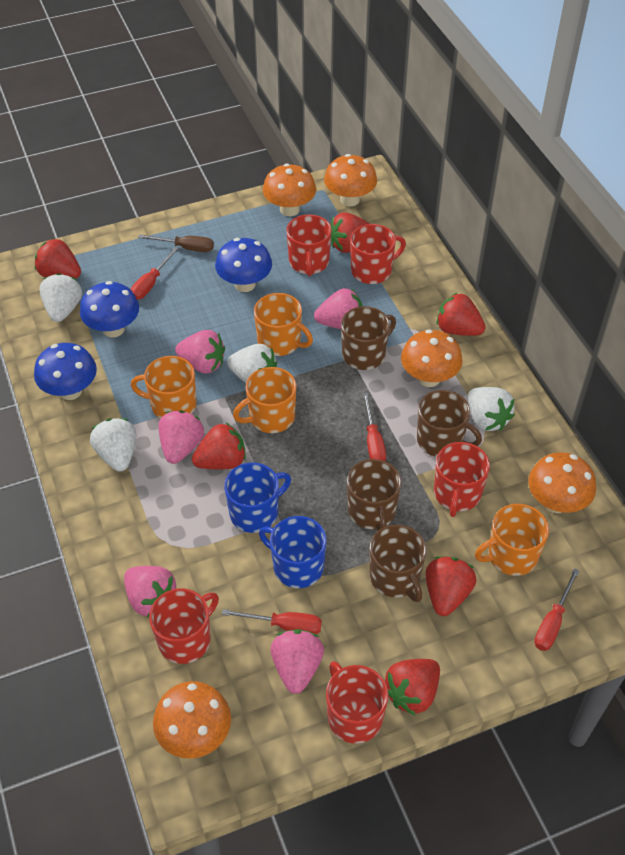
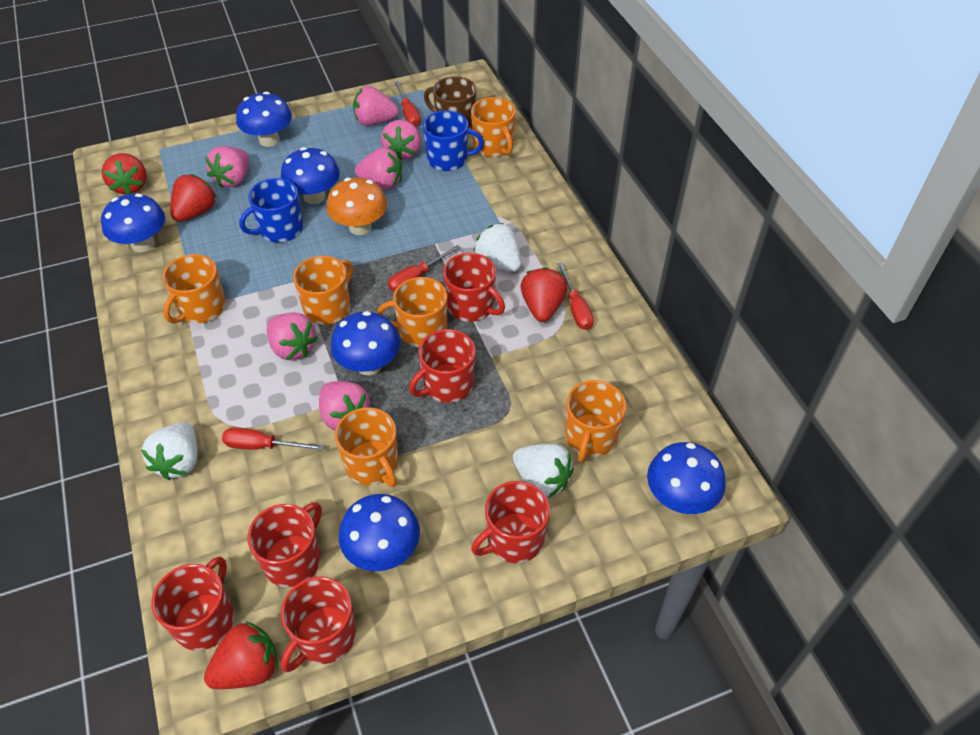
blue mushroom: [34,343,97,400] [80,281,139,337] [215,238,272,292] = 3 -> [101,193,165,252] [236,92,292,147] [281,147,340,204] [331,311,400,375] [339,494,420,571] [647,442,726,514] = 6
brown mug: [341,306,396,370] [347,459,401,531] [370,525,427,602] [417,390,482,457] = 4 -> [424,76,476,129] = 1
brown screwdriver: [138,234,214,252] = 1 -> none = 0
orange mug: [131,356,197,419] [233,367,296,433] [254,293,313,356] [475,504,549,576] = 4 -> [163,254,226,323] [293,256,353,325] [335,407,398,487] [377,277,447,347] [471,97,516,157] [565,380,626,463] = 6
orange mushroom: [153,681,231,759] [263,163,316,216] [324,154,377,207] [401,329,463,387] [528,452,596,513] = 5 -> [327,177,387,235] = 1
pink strawberry: [124,566,176,618] [158,410,204,464] [175,330,225,373] [271,629,324,694] [314,288,362,329] = 5 -> [205,146,249,188] [267,312,317,360] [319,381,370,430] [353,86,399,126] [355,147,402,190] [381,120,421,161] = 6
red mug: [149,589,219,664] [286,214,332,276] [326,661,388,744] [350,224,406,284] [434,442,490,517] = 5 -> [152,556,234,651] [247,502,322,587] [281,577,356,672] [409,329,476,403] [443,253,505,322] [471,481,550,563] = 6
red strawberry: [35,238,81,278] [192,423,246,469] [330,212,369,253] [385,659,440,716] [426,556,477,616] [436,292,486,336] = 6 -> [102,153,147,194] [170,174,217,222] [204,621,278,689] [520,267,567,322] = 4
white strawberry: [39,273,82,322] [90,418,136,472] [227,344,277,383] [468,387,515,431] = 4 -> [141,422,197,480] [473,223,521,272] [513,444,574,498] = 3

